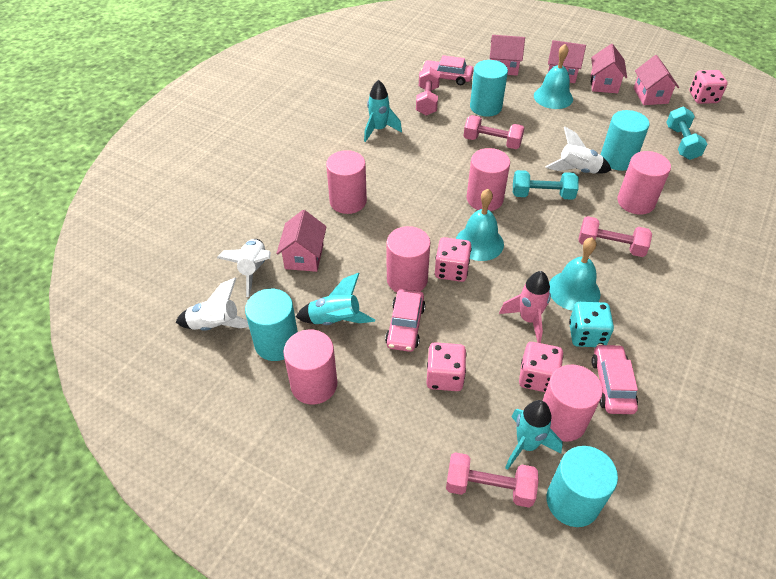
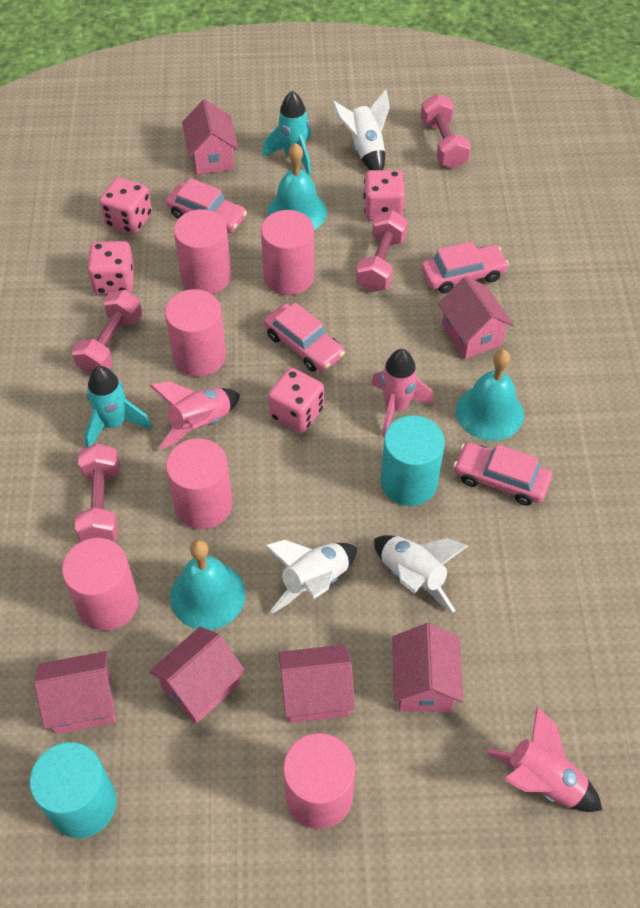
pink car: [385,289,426,352] [421,55,474,85] [591,344,638,414] = 3 -> [166,178,247,233] [264,302,345,372] [421,241,509,294] [453,443,552,506] = 4
pink house: [276,210,327,272] [490,35,525,76] [548,40,586,83] [591,44,627,93] [634,55,679,105] = 5 -> [34,651,116,734] [149,627,246,724] [182,99,239,175] [278,644,355,723] [392,623,463,712] [438,276,514,359] = 6
pink rocket: [499,271,551,343] = 1 -> [150,381,240,450] [371,349,434,437] [487,707,602,812] = 3
turquoise cylinder: [245,288,298,361] [470,60,508,117] [547,446,618,527] [601,110,650,171] = 4 -> [30,742,117,838] [381,415,445,506] = 2
turquoise dice: [569,302,614,347] = 1 -> none = 0
turquoise dumbbell: [513,170,579,200] [666,107,707,160] = 2 -> none = 0
turquoise rocket: [296,273,375,325] [364,80,402,142] [505,400,563,470] = 3 -> [85,366,152,448] [262,91,311,176] = 2

